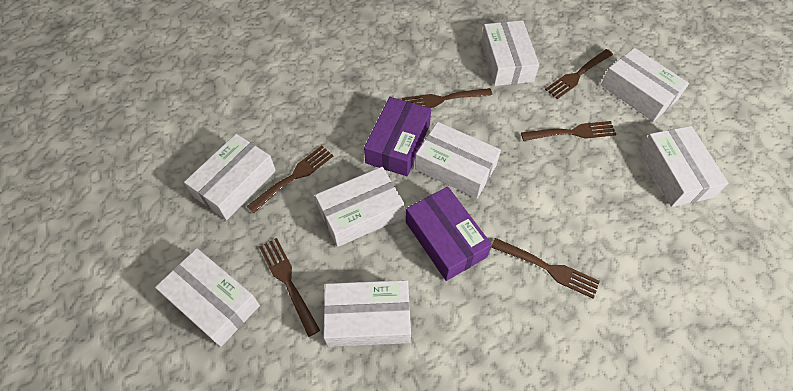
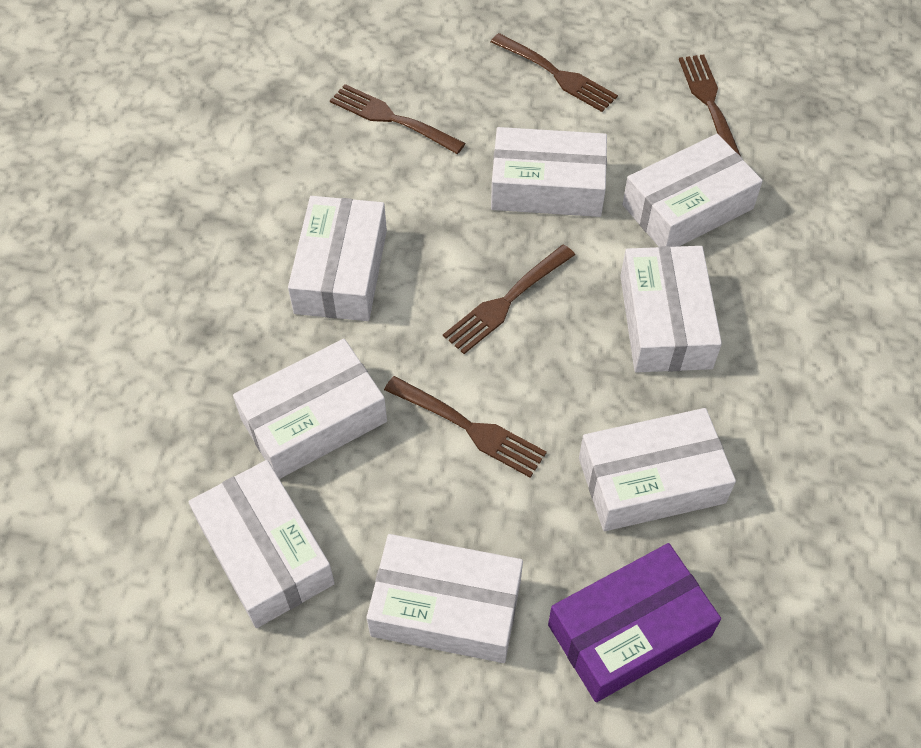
brown fork: [247,146,333,213] [259,238,320,337] [401,88,492,108] [491,238,600,299] [521,121,616,141] [545,49,613,99] = 6 -> [330,84,466,154] [384,376,547,478] [443,244,575,354] [491,33,618,112] [679,54,741,156] = 5
purple box: [364,97,431,176] [406,187,492,281] = 2 -> [548,543,721,702] = 1

